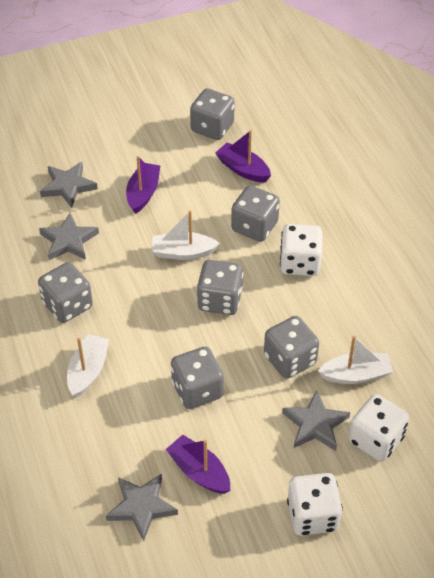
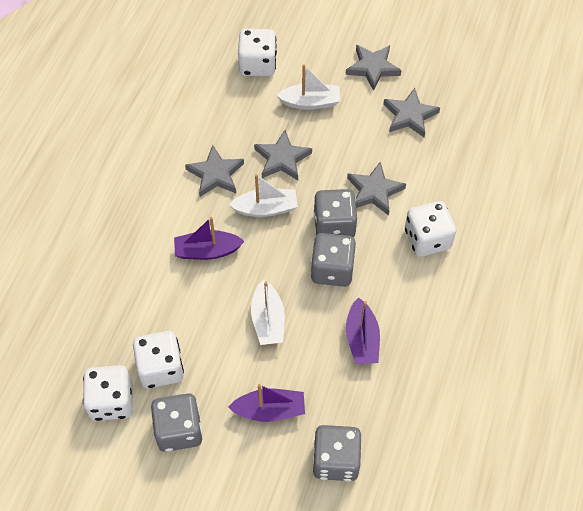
grey dice: [38,262,93,323] [171,346,224,409] [190,89,235,140] [197,260,243,315] [231,185,280,242] [264,316,319,379] = 6 -> [151,393,203,452] [310,233,356,287] [313,189,357,237] [313,425,362,482] = 4
grey star: [39,213,99,260] [40,162,98,208] [106,473,178,541] [282,390,350,451] = 4 -> [185,145,244,197] [254,130,312,180] [346,45,402,91] [347,161,406,216] [383,88,440,137] = 5
white dice: [280,224,322,276] [287,473,343,536] [349,394,409,462] = 3 -> [83,365,133,421] [133,331,184,388] [238,29,277,76] [405,201,456,257] = 4

